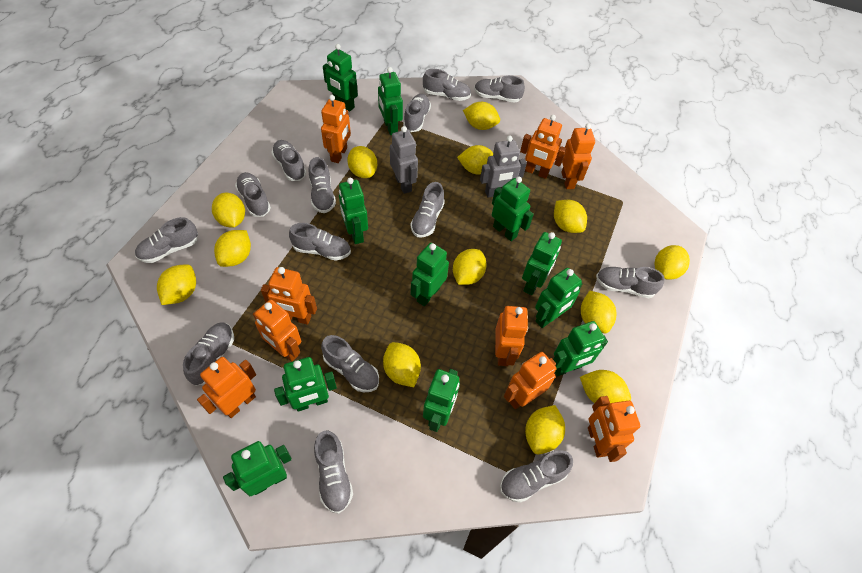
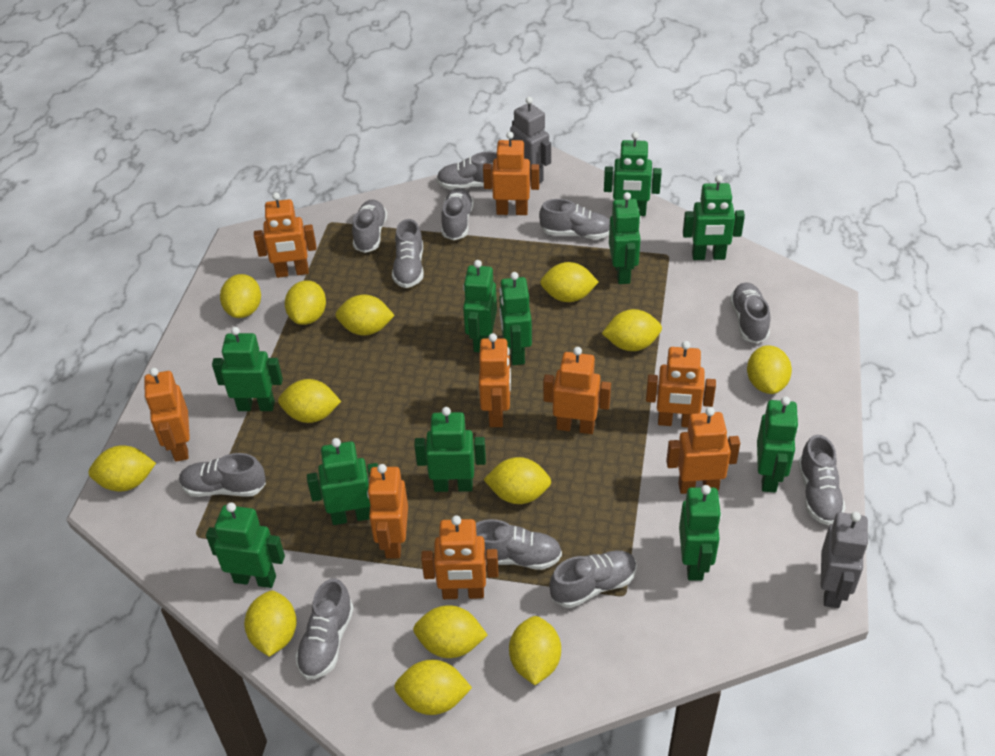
grey shoe: [135,217,198,263] [183,323,234,386] [235,172,271,217] [271,140,306,181] [289,223,351,261] [309,157,336,213] [314,431,353,514] [321,335,379,392] [403,94,431,132] [410,182,445,237] [423,69,471,101] [474,75,525,103] [500,450,573,503] [596,267,665,298] = 14 -> [179,453,266,497] [295,579,354,680] [352,199,387,253] [392,219,424,288] [437,152,497,189] [441,188,474,240] [476,519,562,570] [539,199,610,239] [549,550,637,608] [730,282,771,344] [798,435,846,525] = 11

